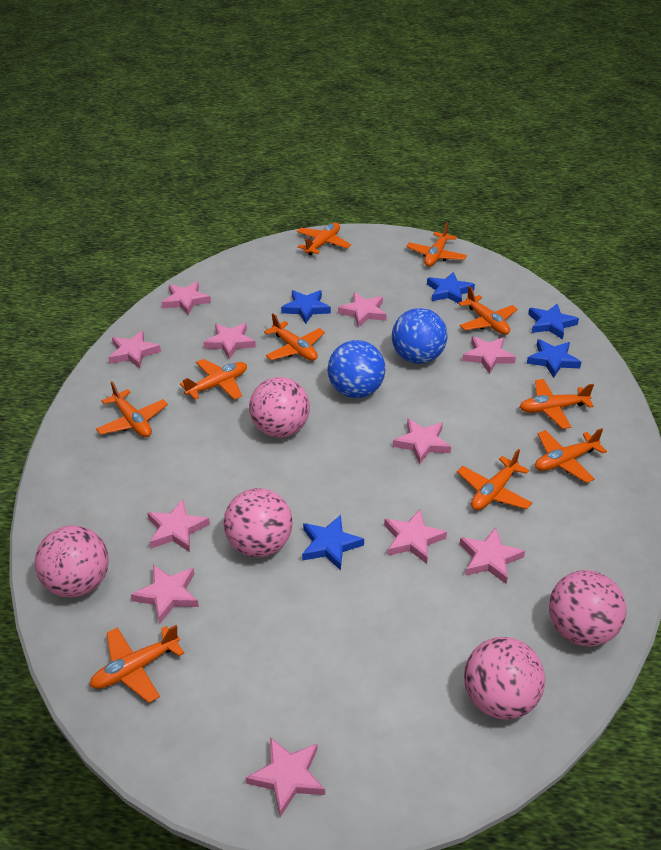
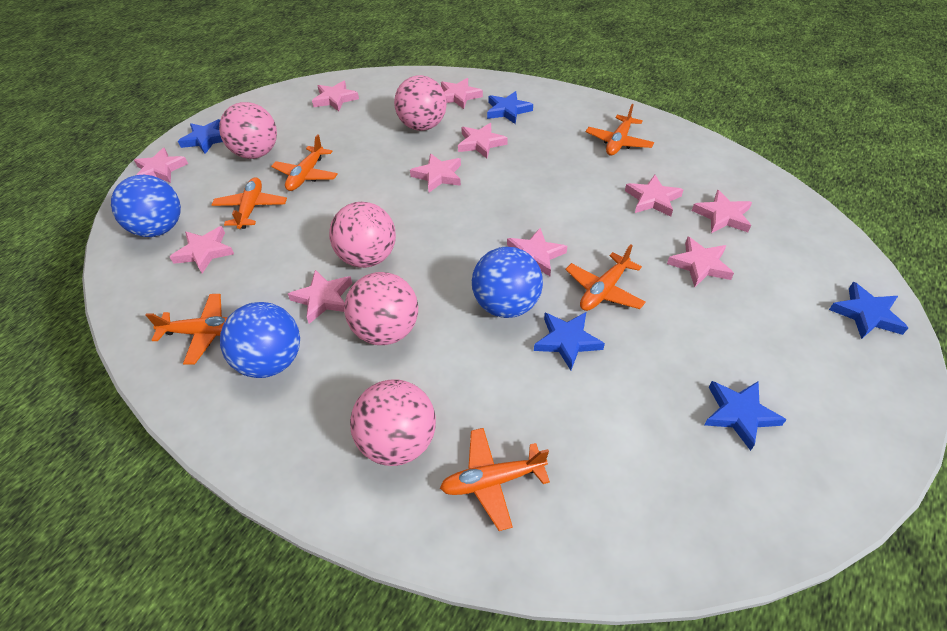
blue ball: [327,340,385,398] [392,308,447,364] = 2 -> [111,175,181,237] [220,302,300,378] [472,247,543,318] = 3
orange plane: [89,625,184,703] [96,381,168,437] [180,359,247,400] [264,313,325,361] [297,223,351,255] [406,222,467,267] [457,449,532,510] [458,286,518,335] [520,379,594,429] [535,428,607,483] = 10 -> [146,294,228,365] [212,177,287,229] [271,134,338,191] [440,428,550,531] [565,245,646,311] [586,104,654,156] = 6

